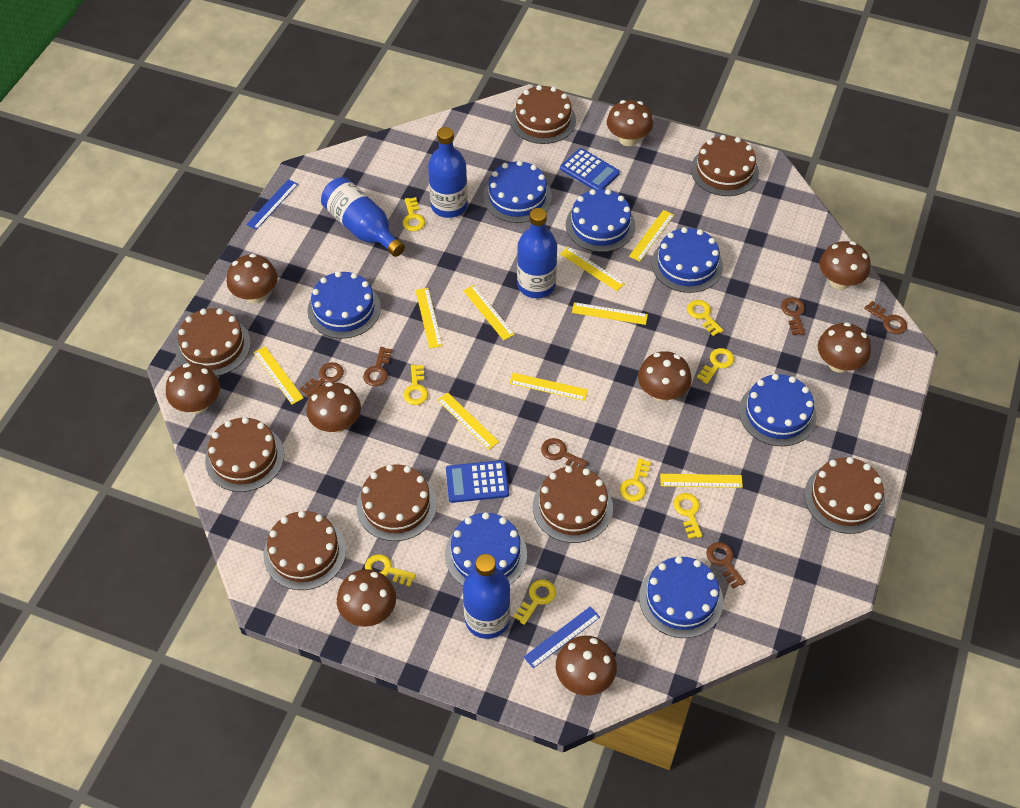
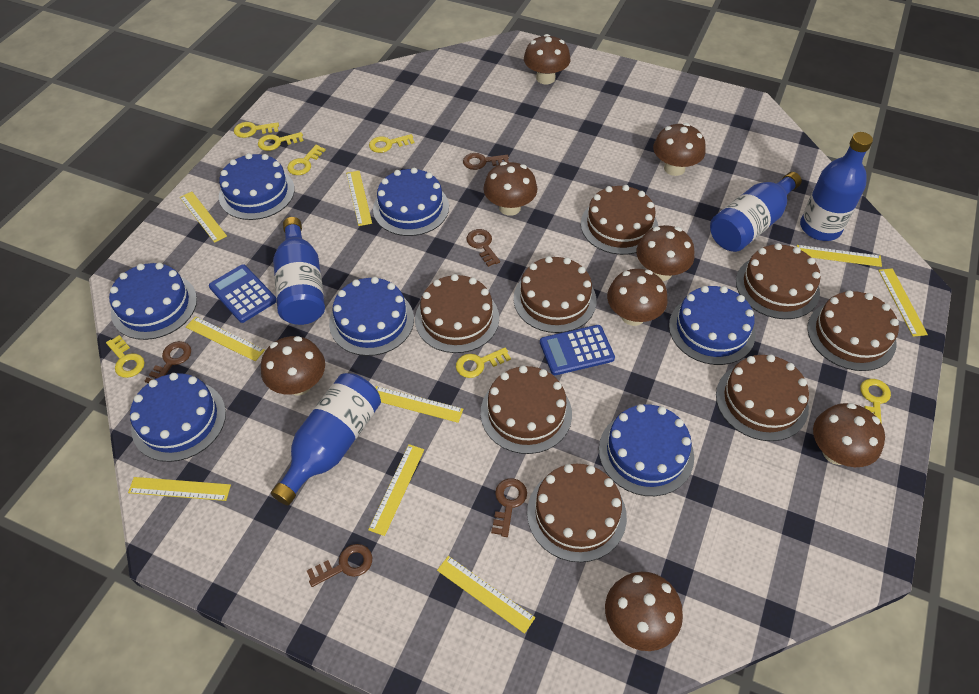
blue ruler: [246,179,298,230] [524,606,600,668] = 2 -> none = 0
brown key: [300,362,344,397] [363,347,392,386] [541,438,588,468] [706,542,746,589] [781,297,805,335] [864,301,907,334] = 6 -> [145,341,191,383] [307,544,372,587] [463,153,509,170] [466,229,500,267] [491,478,527,537] = 5
brown mushroom: [166,363,220,414] [227,254,278,303] [306,382,361,433] [337,569,396,627] [556,636,617,696] [607,100,653,146] [638,351,692,402] [818,322,871,373] [819,241,870,290] = 9 -> [261,336,325,396] [484,162,537,216] [524,34,570,84] [605,572,683,651] [607,269,668,326] [636,225,694,281] [653,123,705,176] [813,403,885,467] = 8
yellow key: [365,554,416,587] [403,197,425,231] [403,365,428,405] [513,580,556,625] [620,458,651,502] [674,493,702,539] [687,300,724,336] [697,348,734,384] = 8 -> [106,335,145,378] [234,122,279,138] [258,132,304,151] [287,145,325,175] [369,134,414,153] [456,348,511,378] [860,379,891,424] = 7

